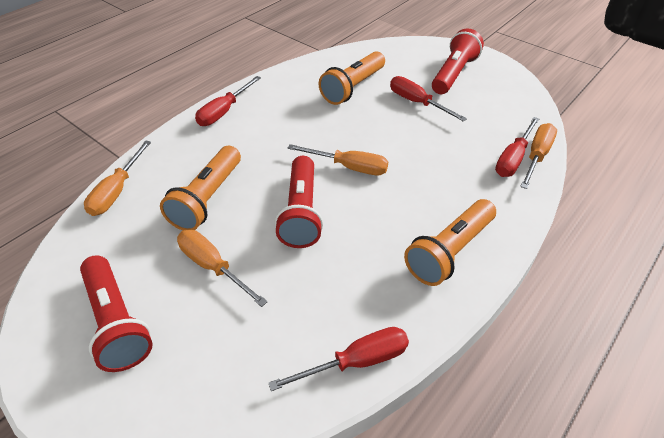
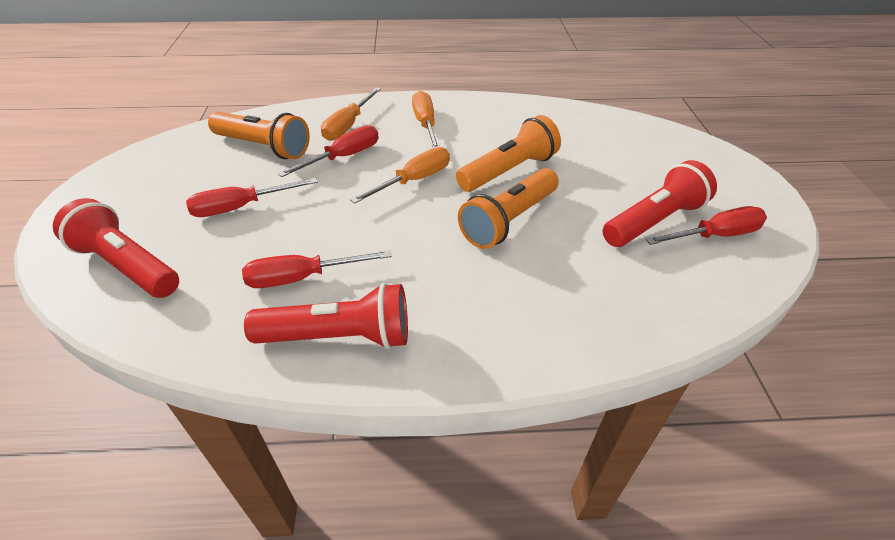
orange screwdriver: [84,141,151,216] [177,230,268,307] [287,144,388,175] [520,123,557,189] = 4 -> [321,87,381,141] [350,147,450,204] [412,91,439,148] = 3

